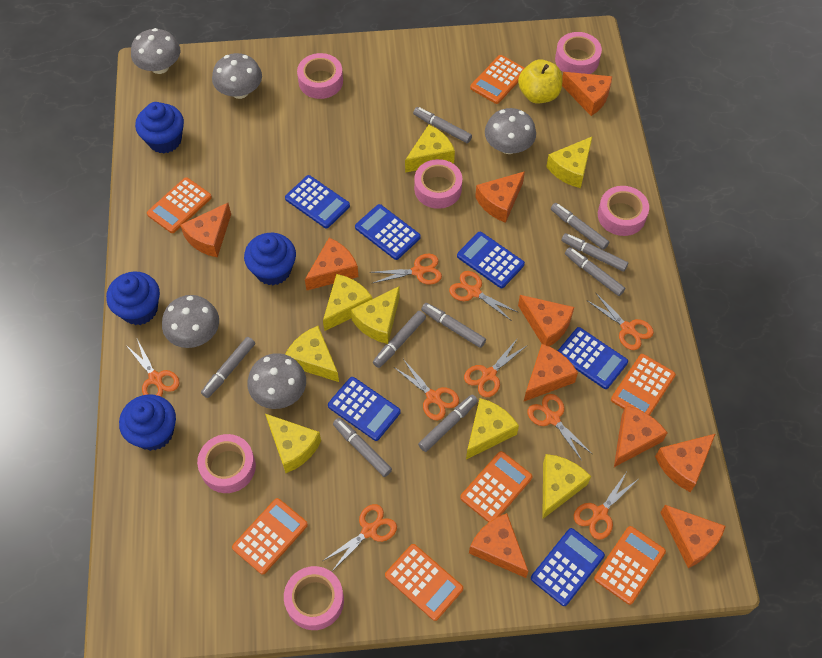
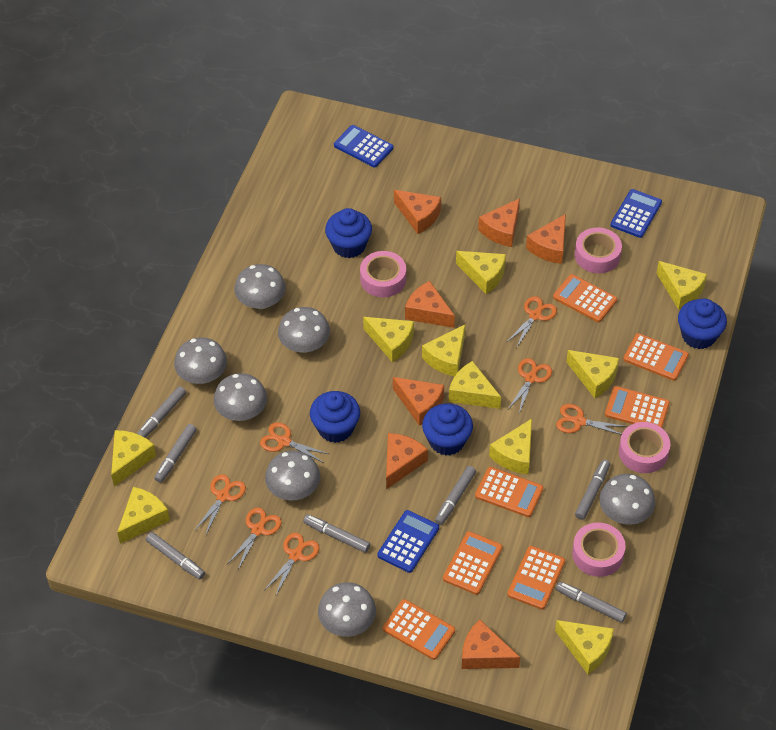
blue calculator: [285,175,350,228] [328,377,401,441] [355,204,421,260] [457,232,525,288] [531,528,605,606] [558,327,628,389] = 6 -> [334,125,393,167] [377,510,439,573] [611,189,662,238] = 3
grey marker: [201,337,255,398] [333,418,392,477] [373,311,426,368] [413,107,472,143] [418,395,478,452] [421,303,486,348] [551,203,609,250] [561,233,628,272] [565,247,625,296] = 9 -> [137,386,186,438] [146,532,205,579] [154,424,197,483] [303,514,370,553] [435,466,476,525] [556,582,627,623] [575,459,610,520] = 7
grey mushroom: [131,28,180,74] [162,295,219,348] [212,53,262,99] [247,353,306,409] [485,108,536,154] = 5 -> [174,337,227,384] [214,373,267,421] [234,264,286,309] [265,450,320,501] [278,307,330,353] [318,582,376,637] [599,474,655,525] = 7
orange cheese: [180,203,231,257] [305,238,358,290] [469,513,529,578] [475,171,525,223] [518,295,574,346] [524,344,578,401] [562,72,612,116] [614,405,668,467] [655,434,715,492] [660,505,726,568] = 10 -> [386,433,428,489] [393,377,444,426] [394,190,441,234] [405,281,455,328] [462,619,520,669] [478,198,520,247] [526,214,566,264] = 7
orange scissors: [125,339,180,397] [323,504,397,571] [370,254,442,285] [394,359,459,420] [449,271,519,321] [464,338,528,397] [527,394,592,461] [574,470,637,540] [588,292,654,350] = 9 -> [194,474,246,536] [227,508,282,569] [260,422,329,463] [265,533,319,595] [507,296,557,347] [508,358,552,413] [556,404,628,435] = 7
pink tape: [197,434,256,493] [284,566,344,630] [297,53,343,99] [414,159,462,209] [555,32,602,74] [598,186,649,236] = 6 -> [360,251,406,297] [572,522,626,577] [575,227,622,273] [619,422,670,473] = 4
yellow apple: [518,59,562,104] = 1 -> none = 0
yellow cheese: [265,414,321,473] [285,326,339,382] [323,274,372,331] [351,286,400,344] [405,125,455,173] [466,398,519,459] [542,454,591,519] [546,136,593,188] = 8 -> [111,430,156,486] [117,487,170,544] [363,317,414,362] [422,325,465,376] [449,361,501,409] [456,251,506,294] [489,419,532,474] [555,620,614,674] [566,350,619,398] [657,261,707,310] = 10

